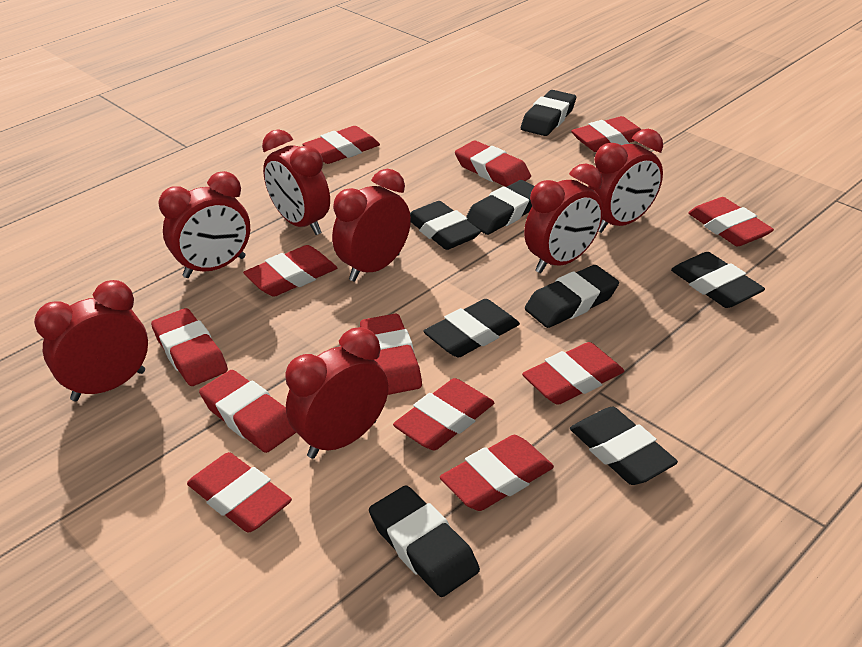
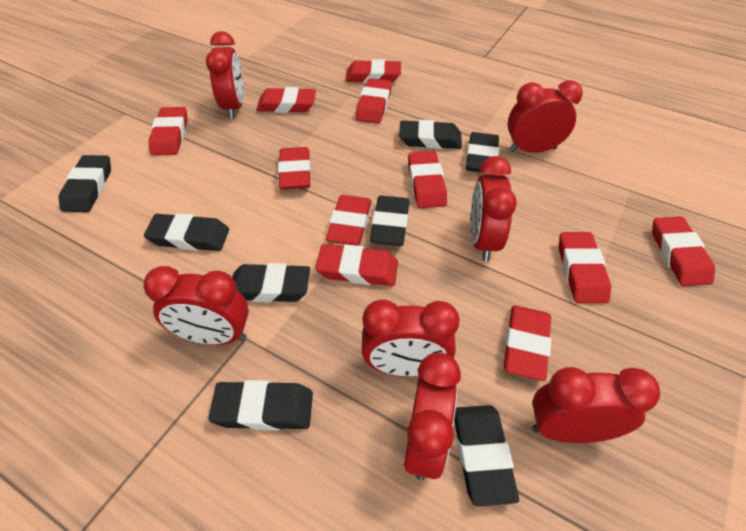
red eraser: [151,308,228,386] [187,452,292,533] [199,370,296,453] [243,245,337,297] [302,126,380,164] [360,314,422,395] [393,378,494,450] [440,435,554,511] [455,141,531,187] [522,342,624,405] [571,116,641,152] [688,197,774,246] = 12 -> [148,107,188,156] [256,87,316,113] [278,147,311,190] [315,244,398,286] [326,195,371,246] [345,59,401,83] [356,78,392,124] [408,151,447,208] [504,305,551,381] [559,232,611,303] [652,216,715,286] = 11

